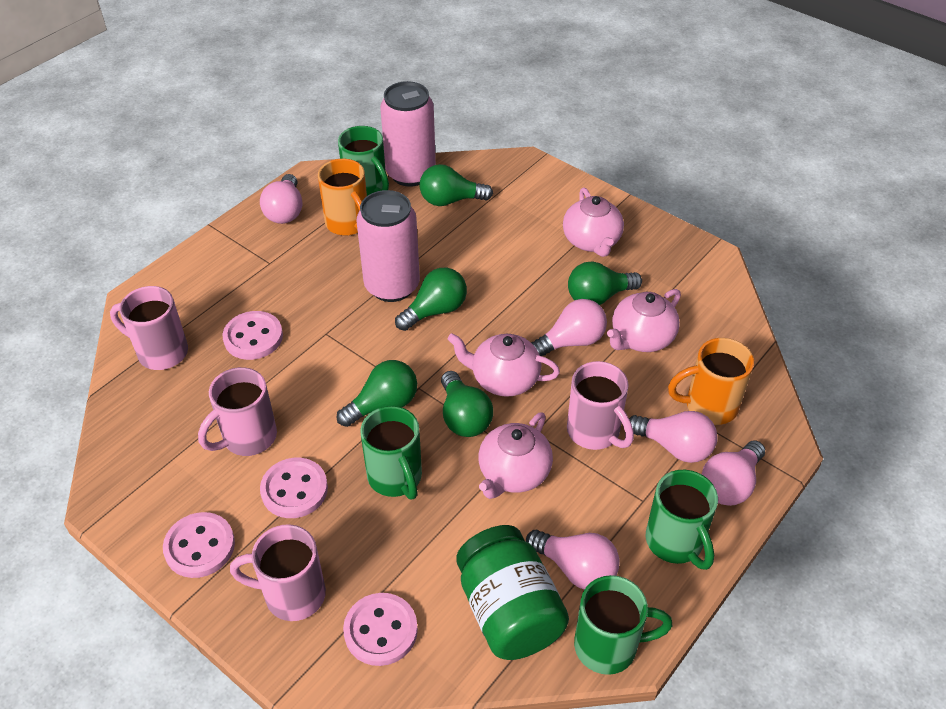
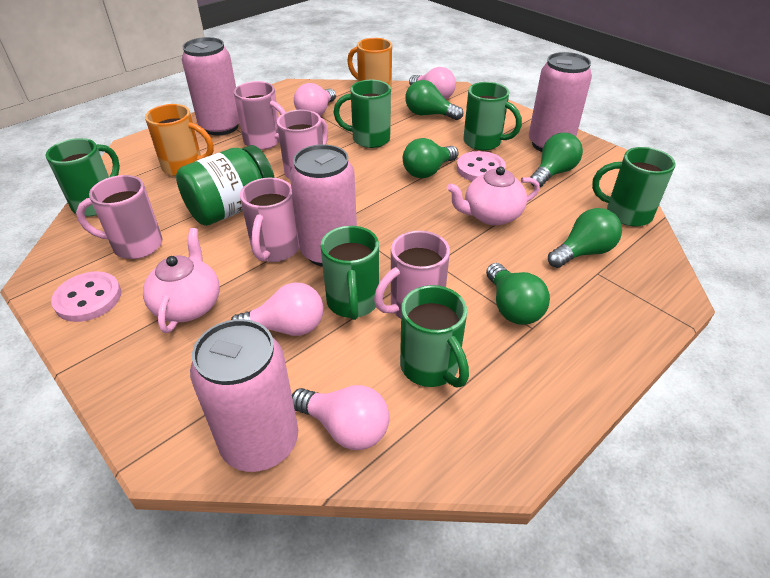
green mug: [338,126,389,196] [360,406,422,499] [574,575,672,675] [646,470,718,570] = 4 -> [46,138,120,216] [321,226,379,320] [334,80,391,148] [400,285,469,388] [463,82,522,151] [592,147,676,226] = 6
pink button: [163,512,235,578] [222,311,283,360] [260,458,328,518] [343,593,418,666] = 4 -> [51,271,121,322] [457,151,506,181] = 2
pink can: [356,190,420,302] [380,81,436,187] = 2 -> [182,37,240,136] [190,319,298,472] [290,144,357,267] [529,52,592,152] = 4
pink light bulb: [260,174,302,224] [526,530,620,590] [531,299,607,356] [629,411,718,463] [702,440,765,506] = 5 -> [231,283,324,336] [292,385,390,450] [294,83,336,116] [409,67,456,99] = 4
pink mug: [110,286,188,370] [198,367,277,456] [230,524,326,621] [567,361,634,450] = 4 -> [76,175,163,259] [234,81,286,150] [240,178,299,262] [277,110,328,179] [374,231,450,319] = 5
pink teapot: [447,333,560,397] [478,412,553,499] [563,187,624,257] [607,289,681,352] = 4 -> [143,228,220,333] [447,167,540,226] = 2

